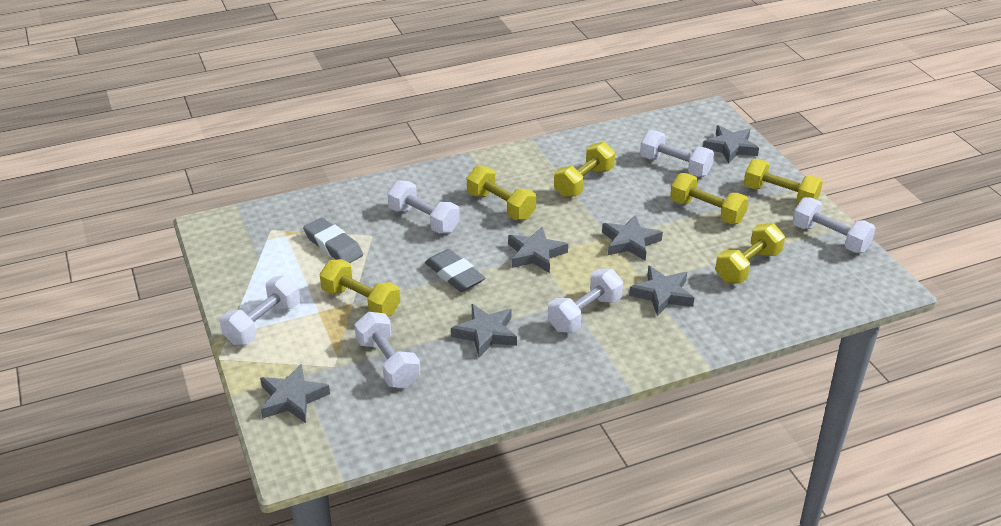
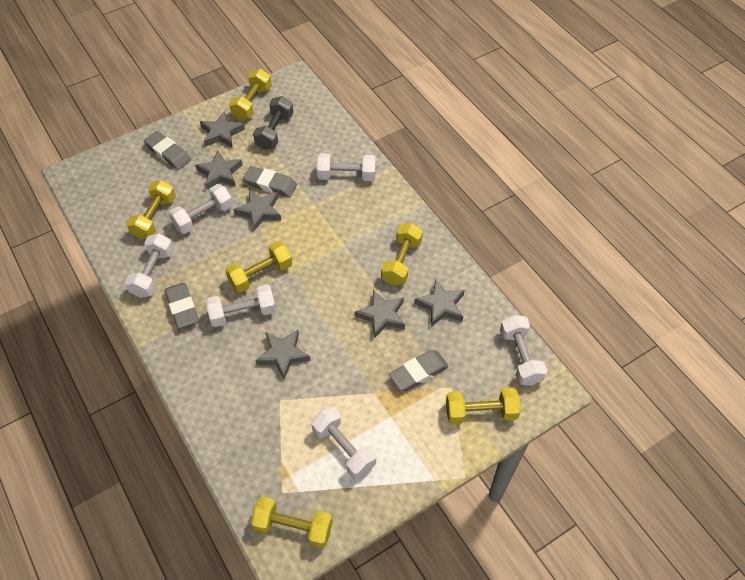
grey dumbbell: none = 0 -> [253,96,294,150] = 1
grey eraser: [303,217,363,263] [425,249,485,292] = 2 -> [144,131,191,170] [165,282,199,328] [243,166,297,197] [389,350,449,391] = 4

